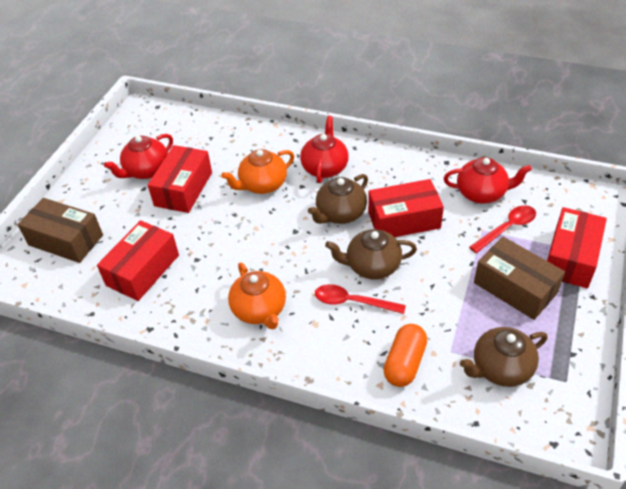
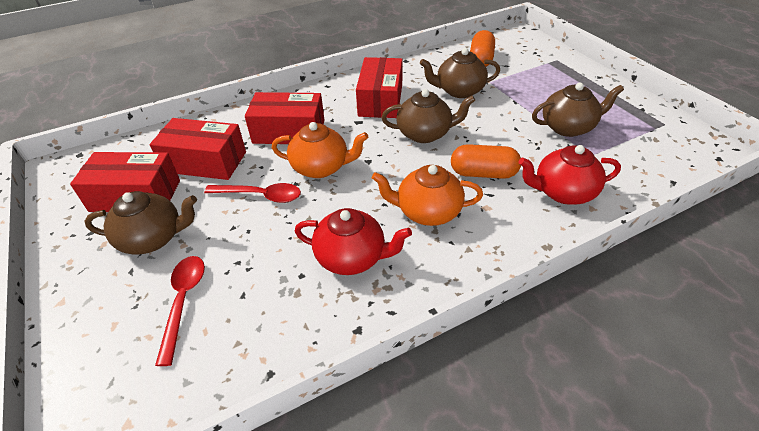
brown box: [18,198,103,263] [474,237,565,320] = 2 -> none = 0
brown teapot: [308,174,368,224] [325,229,417,279] [460,327,547,387] = 3 -> [84,191,197,255] [382,89,475,143] [420,48,500,98] [532,82,624,137] = 4
orange capsule: [383,324,427,387] = 1 -> [451,144,521,179] [470,30,495,67] = 2
red teapot: [104,134,173,179] [300,116,349,183] [444,157,532,204] = 3 -> [295,208,412,275] [518,145,621,205] = 2

